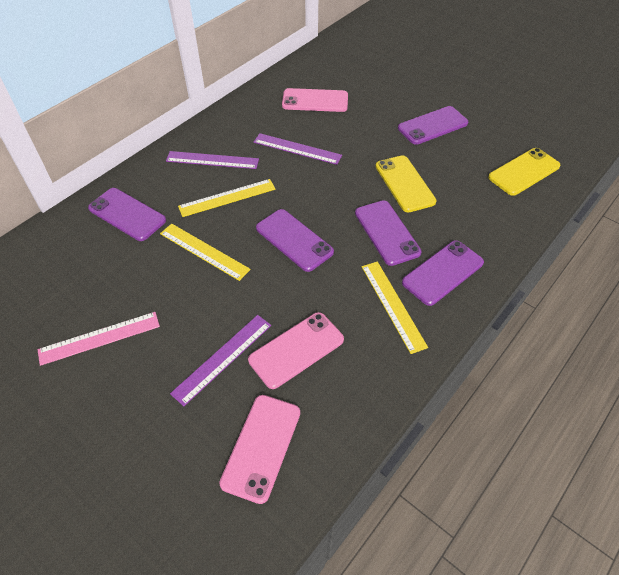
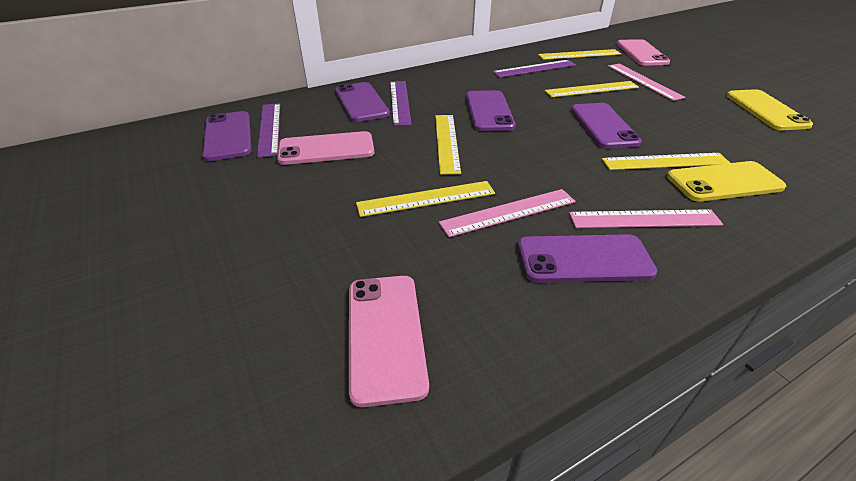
pink ruler: [37,312,160,366] = 1 -> [439,189,576,237] [569,209,723,228] [608,64,685,101] = 3
yellow ruler: [160,224,251,281] [178,179,276,217] [362,261,428,354] = 3 -> [356,181,495,217] [435,115,461,174] [538,49,621,60] [545,81,639,97] [602,153,730,170] = 5

